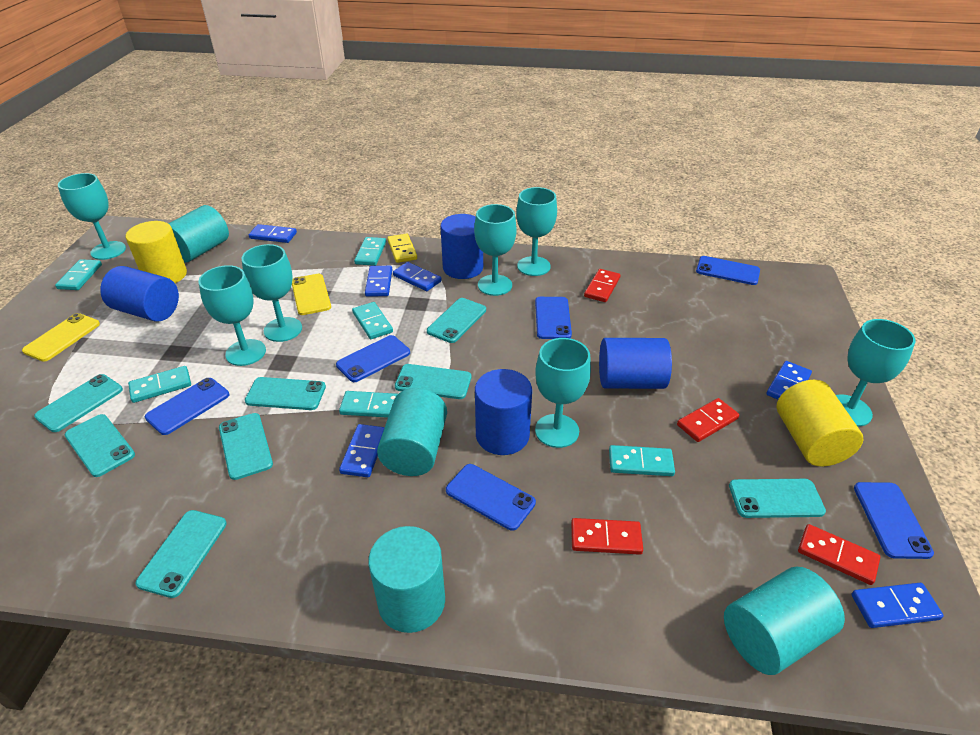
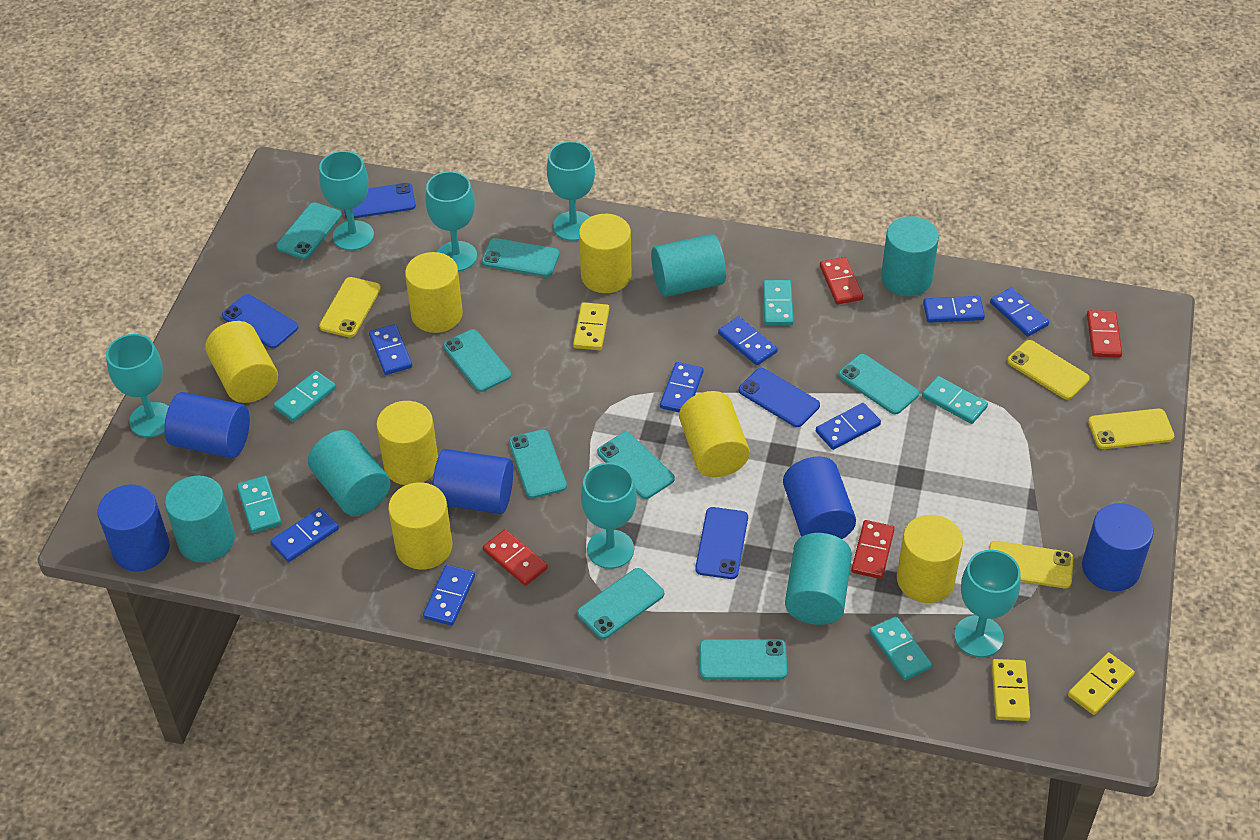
blue cylinder: [100,266,179,322] [440,214,483,279] [475,369,532,455] [599,338,672,389] = 4 -> [97,485,170,571] [164,392,250,458] [432,449,513,514] [783,457,856,539] [1082,503,1154,592] = 5
blue domino: [249,224,297,243] [339,424,385,477] [365,266,392,297] [393,262,442,291] [767,361,812,400] [851,583,944,628] = 6 -> [270,508,339,562] [369,324,412,375] [423,565,475,626] [660,362,704,412] [718,317,778,365] [816,403,881,450] [923,296,985,323] [990,287,1049,336] = 8
blue phone: [145,378,229,435] [336,335,410,382] [446,464,536,531] [535,297,572,339] [696,256,760,285] [854,482,934,559] = 6 -> [222,294,298,348] [344,183,416,218] [695,507,748,579] [739,368,820,427] = 4
turquoise cylinder: [168,205,229,262] [368,526,445,633] [377,388,447,476] [724,567,845,675] = 4 -> [165,476,235,562] [308,430,391,516] [651,234,726,297] [785,533,852,625] [881,216,939,296] = 5
turquoise domino: [55,259,102,290] [128,366,191,403] [339,391,398,418] [352,302,393,339] [354,237,386,266] [609,445,675,476] = 6 -> [237,476,282,533] [273,371,336,422] [763,280,794,326] [869,616,932,680] [922,376,988,424] = 5
turquoise goblet: [58,173,126,260] [198,265,266,366] [242,244,302,342] [474,204,517,296] [516,187,557,276] [535,338,591,448] [836,319,915,427] = 7 -> [106,334,169,437] [319,151,374,251] [425,171,477,271] [547,141,595,241] [581,463,637,569] [954,550,1021,657] = 6
yellow cylinder: [126,221,187,283] [777,380,864,466] = 2 -> [205,321,278,403] [376,401,438,485] [388,482,452,570] [405,252,463,333] [579,214,632,293] [679,391,750,477] [897,515,963,603] = 7
yellow domino: [387,233,417,263] = 1 -> [573,302,609,350] [992,659,1030,721] [1068,653,1135,715] = 3
yellow phone: [22,313,100,362] [292,274,331,315] = 2 -> [319,277,381,337] [989,541,1073,588] [1007,340,1090,400] [1088,409,1174,449] = 4

